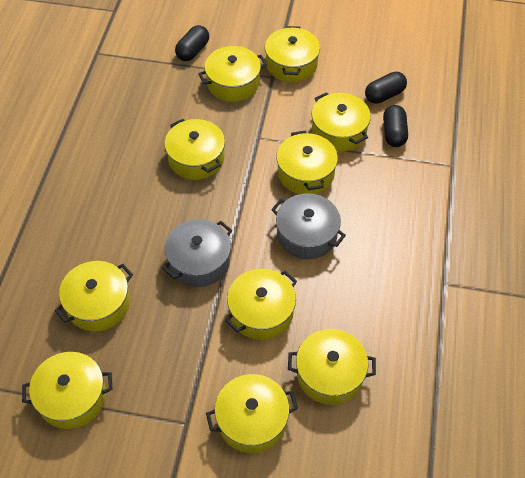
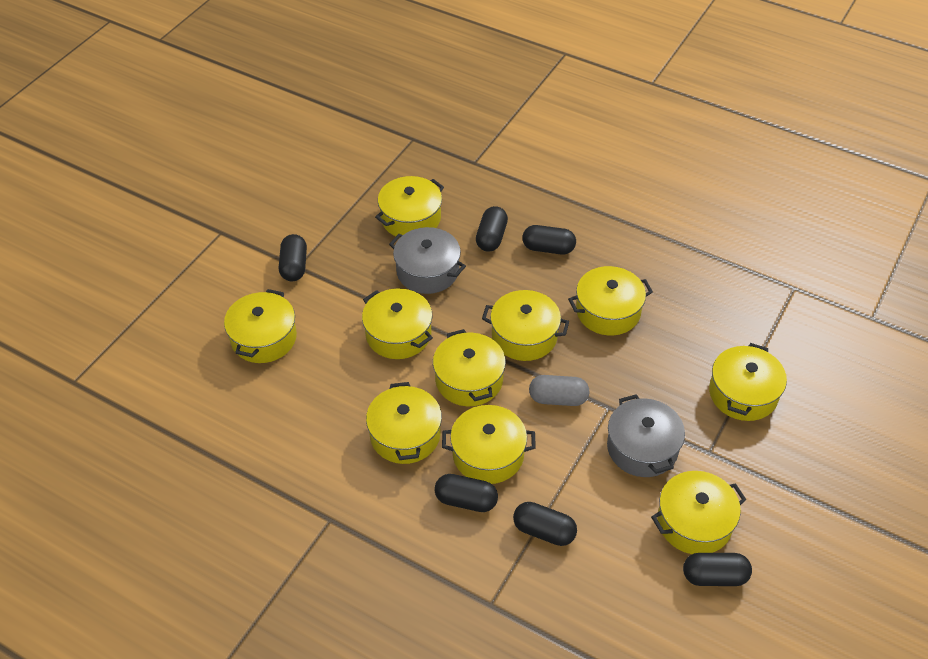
black capsule: [175,25,209,61] [365,72,407,104] [383,105,408,147] = 3 -> [279,234,307,281] [434,474,498,512] [476,206,508,252] [513,502,577,546] [522,225,576,255] [683,553,752,586] = 6
grey capsule: none = 0 -> [529,375,590,406] = 1

